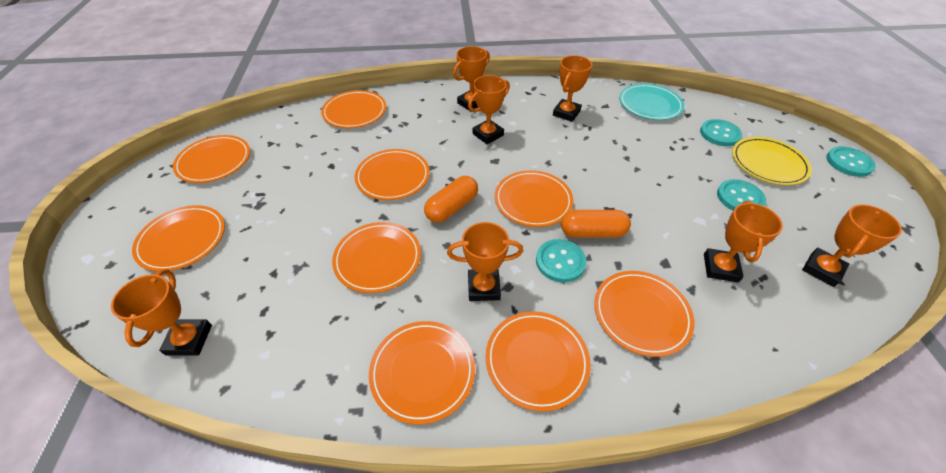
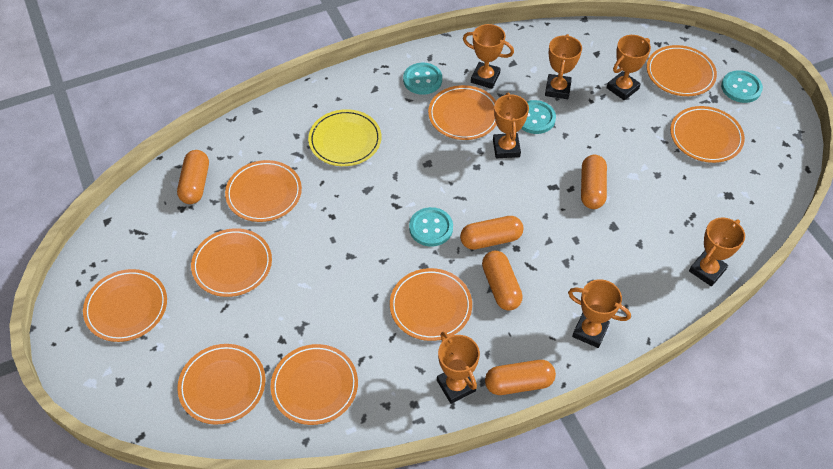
orange capsule: [424,176,478,223] [561,210,631,238] = 2 -> [177,150,209,204] [460,216,524,250] [482,251,523,311] [485,360,556,395] [581,155,607,209] = 5
turquoise plate: [619,84,684,120] = 1 -> none = 0

